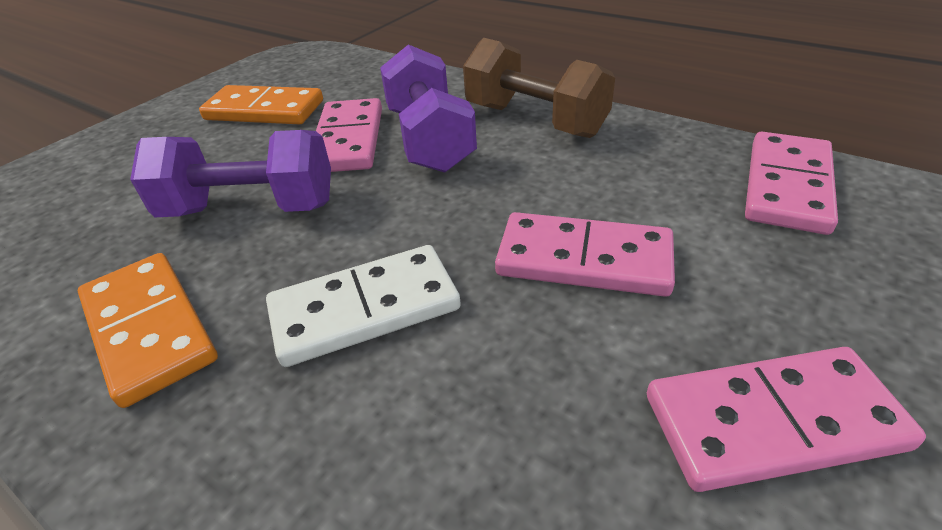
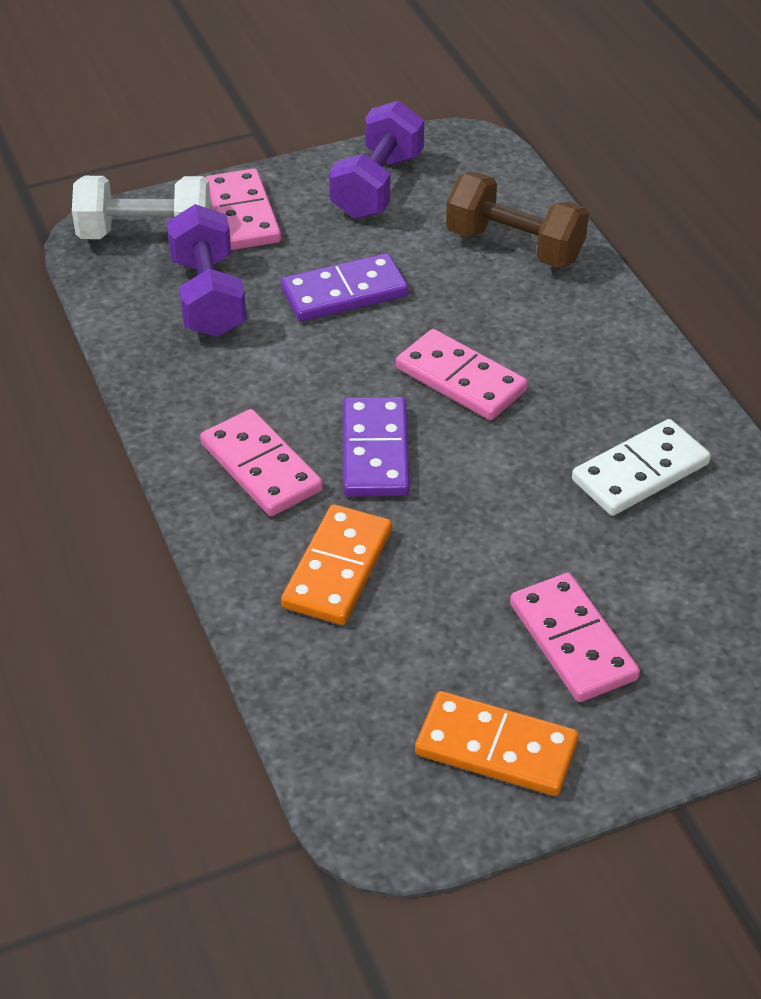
purple domino: none = 0 -> [281,253,408,321] [343,397,409,497] = 2
white dumbbell: none = 0 -> [72,176,211,239] = 1

